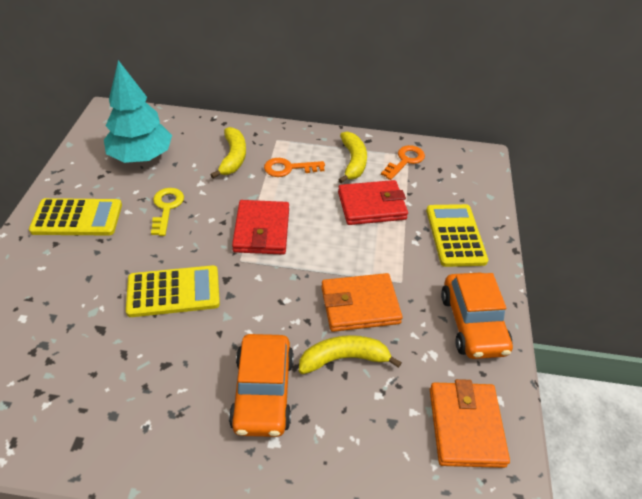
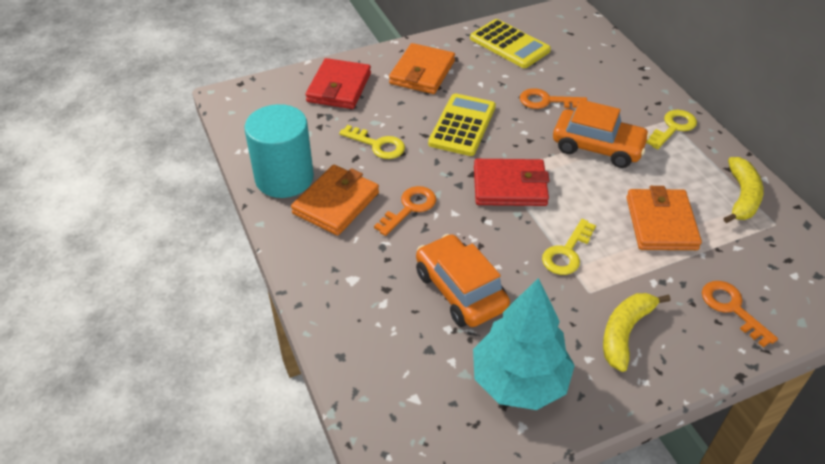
orange key: [264,158,325,177] [381,145,425,180] = 2 -> [374,186,436,236] [520,88,587,109] [702,281,778,347] = 3
orange wallet: [321,273,403,332] [430,379,510,468] = 2 -> [291,165,379,236] [389,43,455,94] [627,186,702,250] = 3
turquoise cylinder: none = 0 -> [245,104,314,198] = 1
yellow banana: [210,127,246,179] [299,335,402,374] [338,132,367,183] = 3 -> [603,293,671,372] [724,157,764,223] = 2
yellow calculator: [29,198,122,235] [126,265,220,317] [426,204,488,267] = 3 -> [428,93,496,156] [470,19,551,68] = 2
yellow key: [151,188,184,236] = 1 -> [339,125,405,159] [542,219,596,275] [646,110,697,149] = 3

